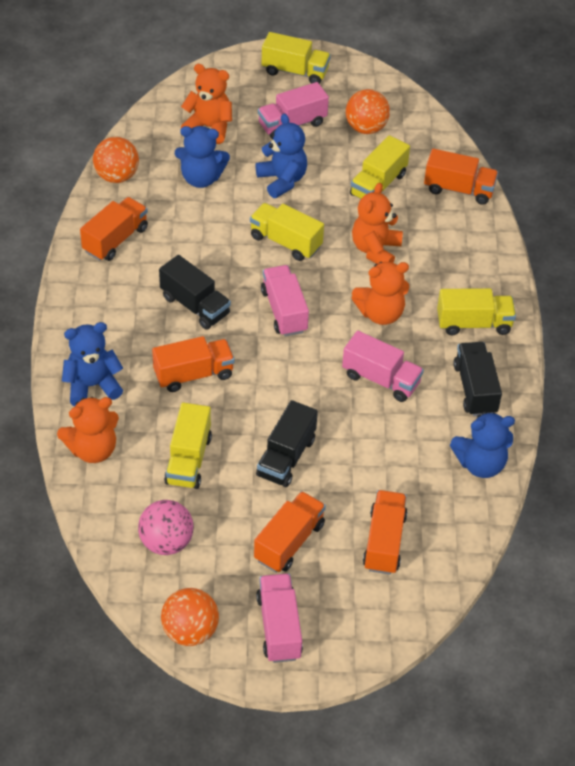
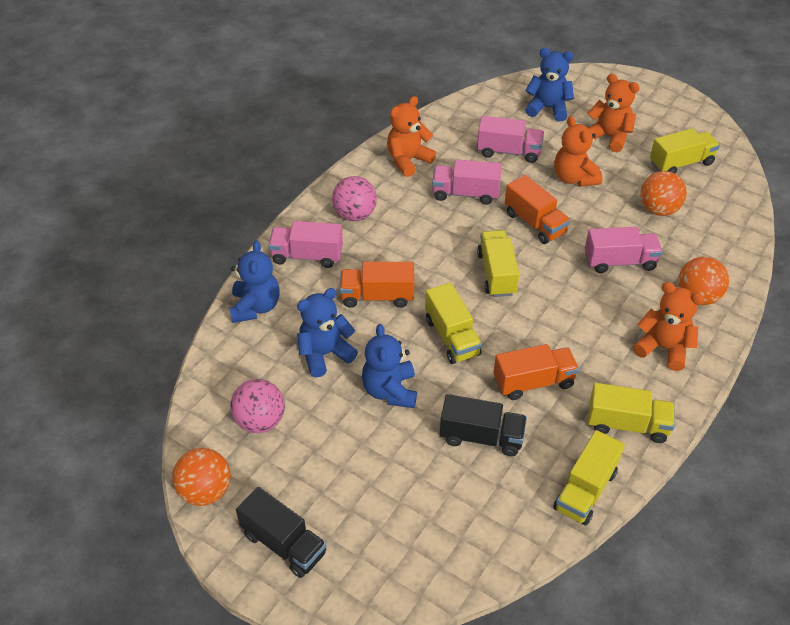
black truck: [159,255,231,330] [256,400,318,487] [453,342,502,416] = 3 -> [236,487,327,578] [440,394,527,456] = 2
orange truck: [80,197,148,261] [152,336,235,392] [254,491,326,572] [363,490,408,575] [424,149,498,205] = 5 -> [340,262,414,308] [493,344,579,400] [505,175,570,244] = 3
pink ball: [138,500,194,555] = 1 -> [230,379,285,433] [332,176,377,221] = 2

